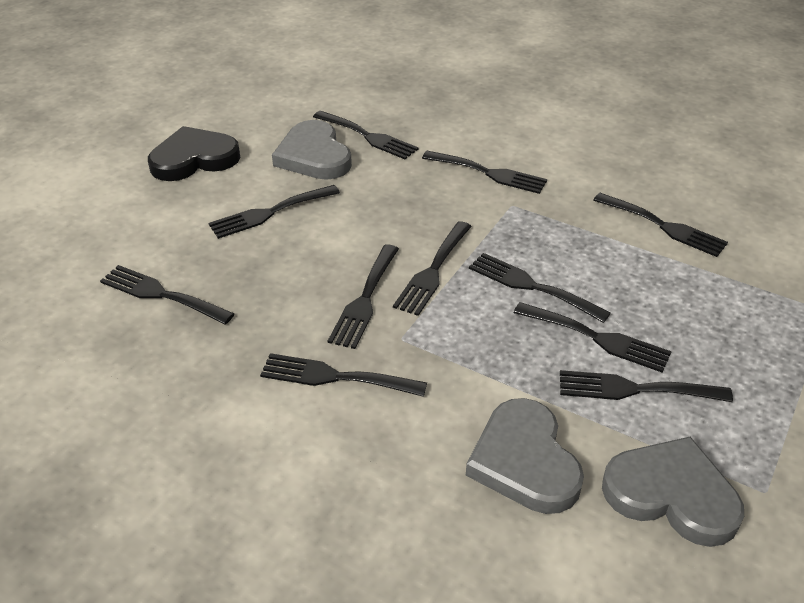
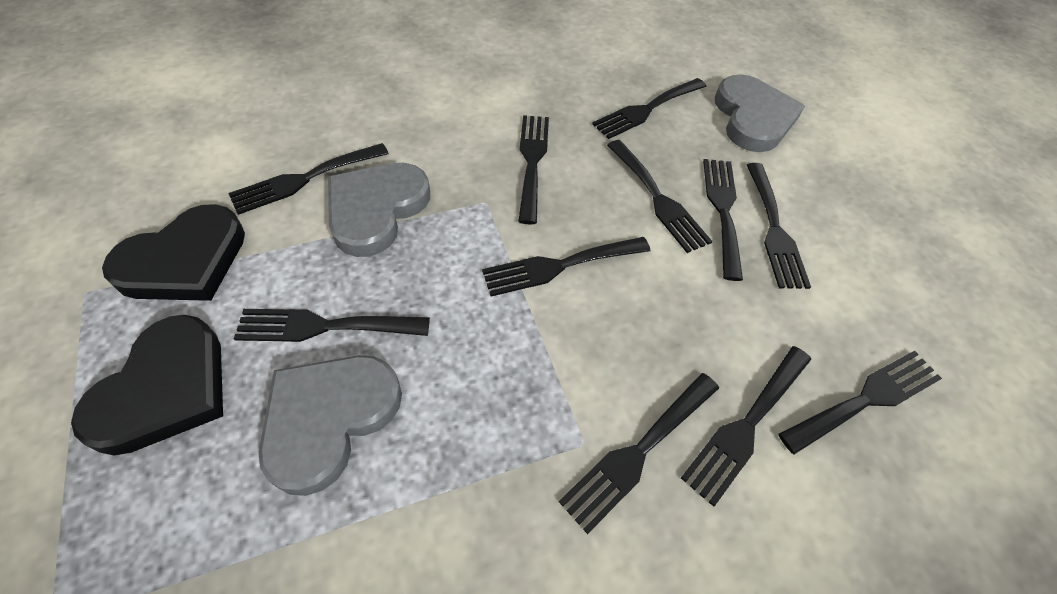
black heart: [148,126,240,181] = 1 -> [71,315,223,455] [102,204,245,301] = 2

